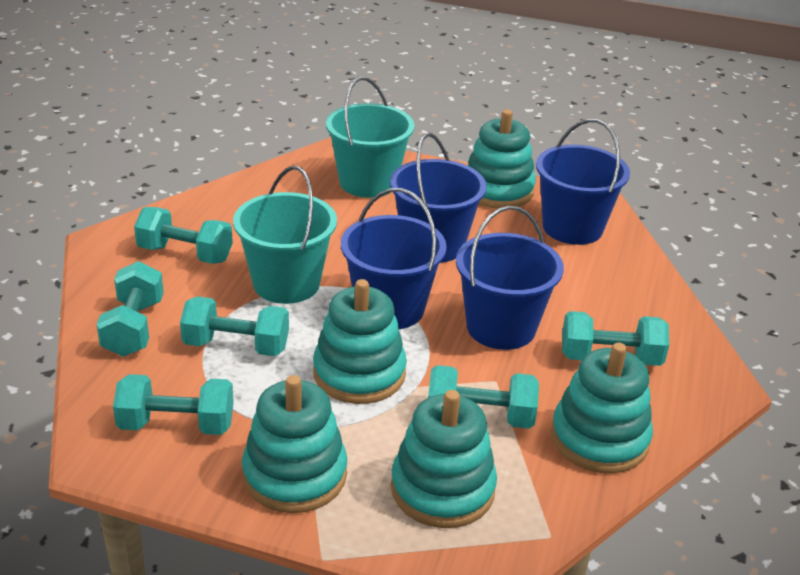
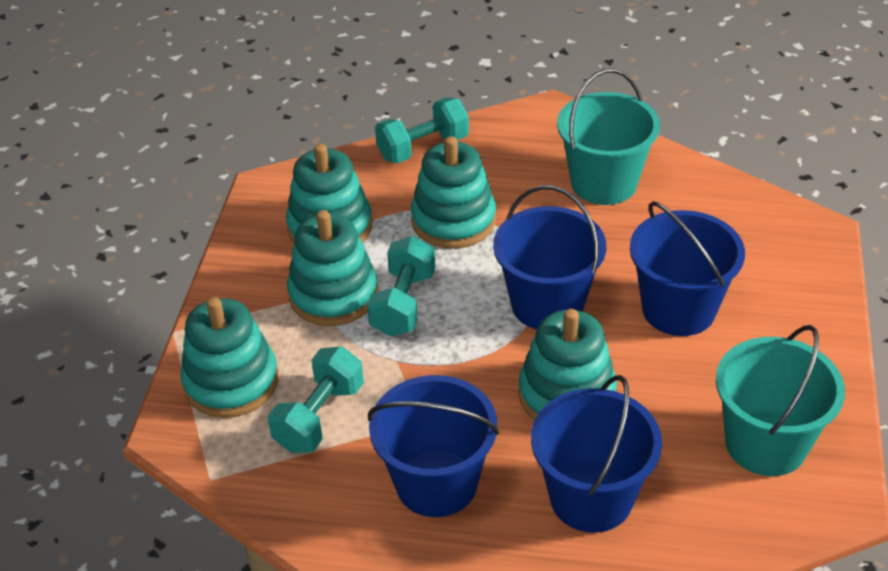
turquoise dumbbell: [96,261,164,357] [113,374,234,435] [134,207,233,264] [180,296,289,356] [428,365,539,429] [562,311,669,366] = 6 -> [268,346,364,453] [367,236,435,337] [375,97,469,163] = 3

